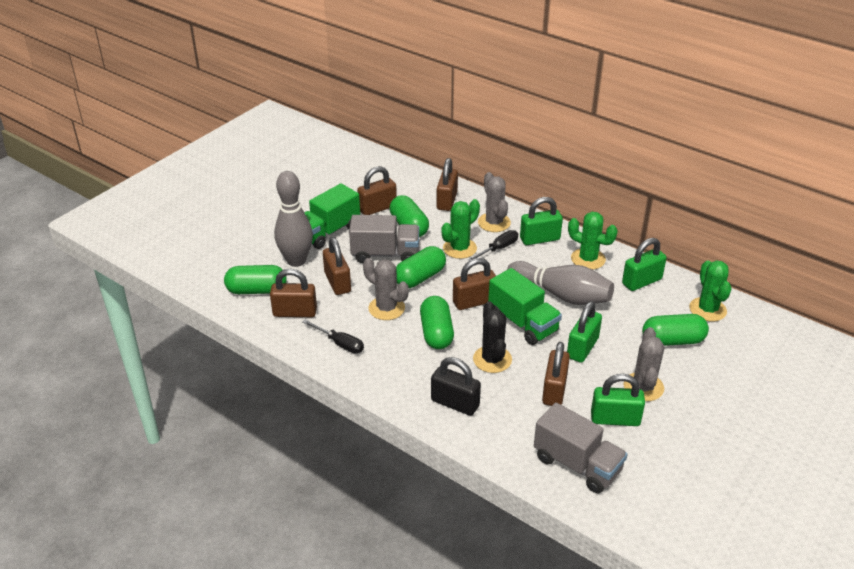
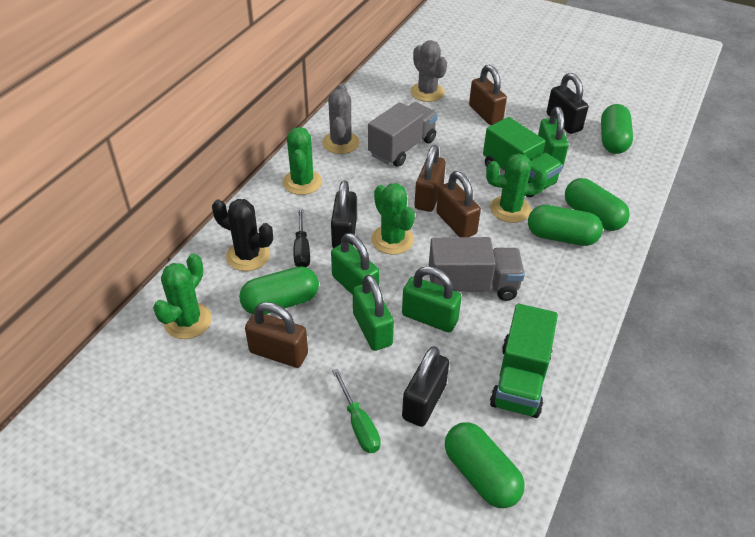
black padlock: [431,357,481,416] = 1 -> [331,180,357,248] [402,346,449,427] [547,73,588,134] = 3
black screwdriver: [302,320,364,353] [468,230,518,261] = 2 -> [293,208,310,267] = 1
brown padlock: [270,269,317,317] [323,237,351,295] [357,166,397,215] [436,158,458,211] [453,258,496,310] [542,342,570,406] = 6 -> [245,302,308,368] [414,145,446,212] [436,171,481,237] [469,65,507,125] = 4
green cactus: [441,199,480,259] [568,212,618,270] [689,260,732,322] = 3 -> [153,253,212,339] [283,127,322,195] [371,183,415,255] [486,153,548,223] = 4
green screwdriver: none = 0 -> [332,368,381,453] = 1
grey bowling pin: [274,171,313,267] [507,261,614,305] = 2 -> none = 0
grey cactus: [363,258,409,320] [478,172,511,232] [624,327,664,401] = 3 -> [322,84,360,154] [410,40,447,102] = 2

